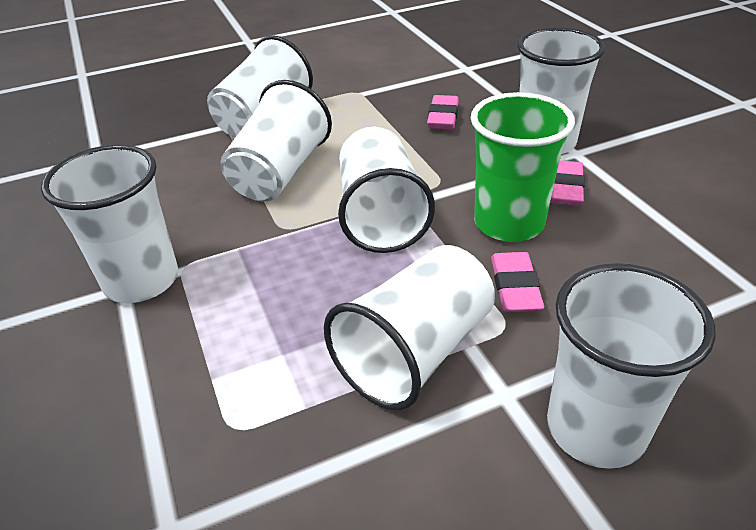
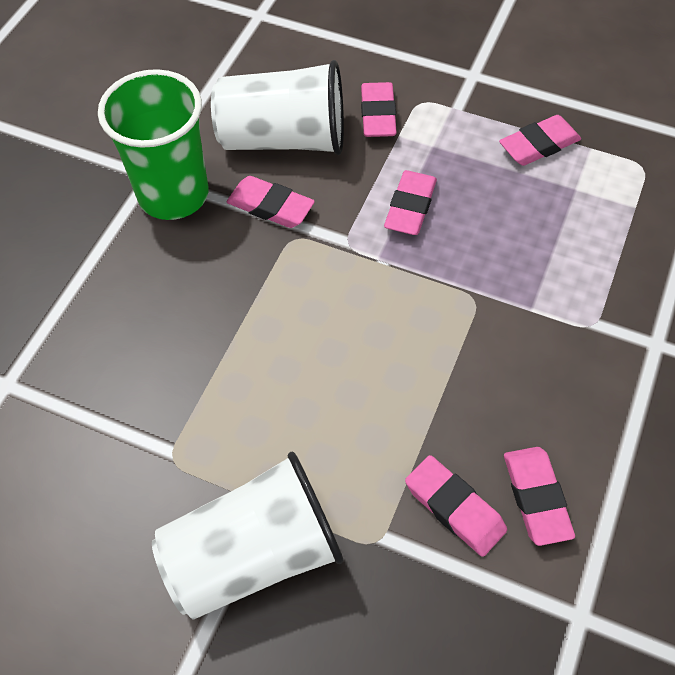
pink eraser: [427,95,459,130] [491,252,544,312] [550,160,585,206] = 3 -> [226,176,315,228] [361,82,397,137] [384,170,437,235] [405,455,507,557] [499,115,581,166] [504,447,575,546] = 6
white cup: [41,145,178,303] [207,35,313,137] [220,80,332,201] [324,245,495,410] [338,127,435,253] [517,27,605,154] [547,263,716,469] = 7 -> [152,452,343,619] [211,60,344,155] = 2

